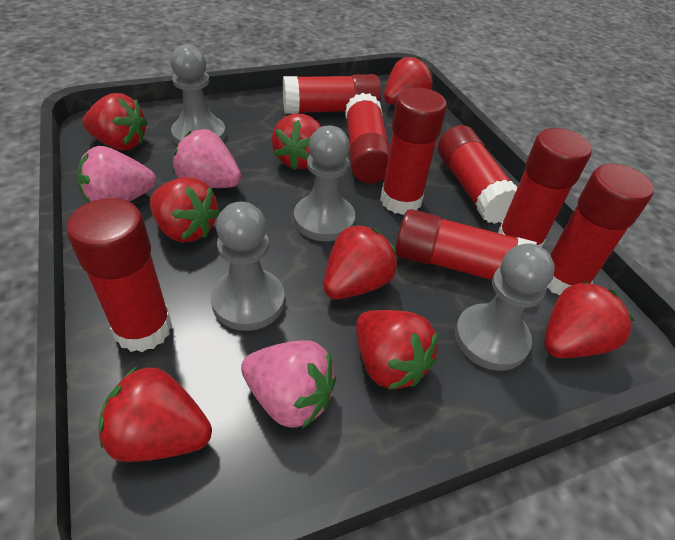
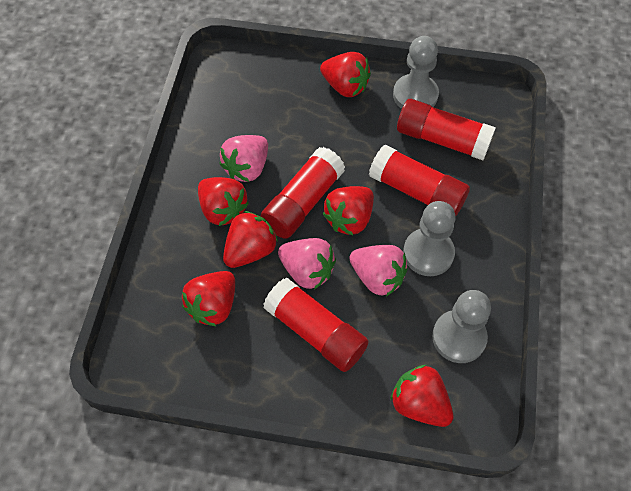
grey pawn: [170,44,226,145] [211,202,285,331] [294,125,355,241] [455,243,555,371] = 4 -> [393,36,439,109] [403,201,456,276] [432,290,491,363] = 3
red glue stick: [66,198,172,352] [283,74,381,114] [345,93,390,183] [380,87,447,215] [395,209,537,280] [438,125,518,224] [497,128,592,247] [547,163,654,296] = 8 -> [261,147,345,239] [263,278,369,372] [369,145,470,216] [397,99,496,160] = 4
red strawberry: [82,93,147,150] [98,366,212,462] [150,177,220,243] [272,114,321,170] [323,224,397,299] [356,310,438,390] [384,57,433,105] [544,281,635,358] = 8 -> [182,271,235,326] [198,177,249,226] [223,211,278,268] [320,52,371,97] [323,186,374,235] [390,365,453,427] = 6

